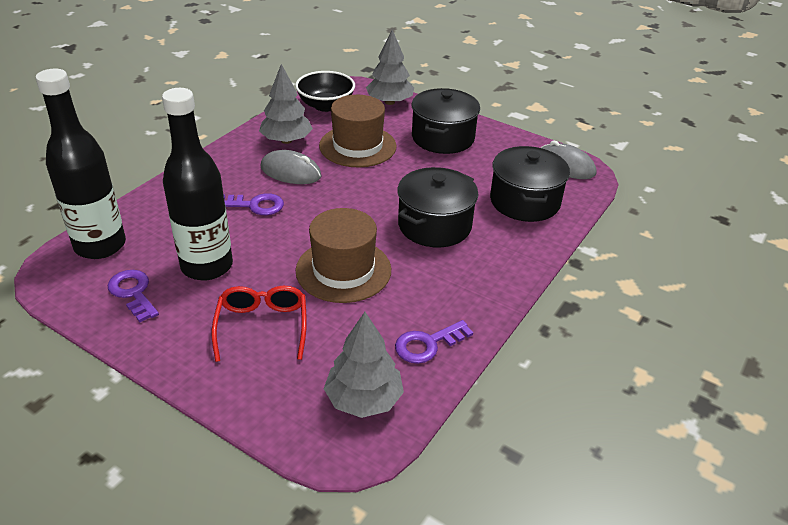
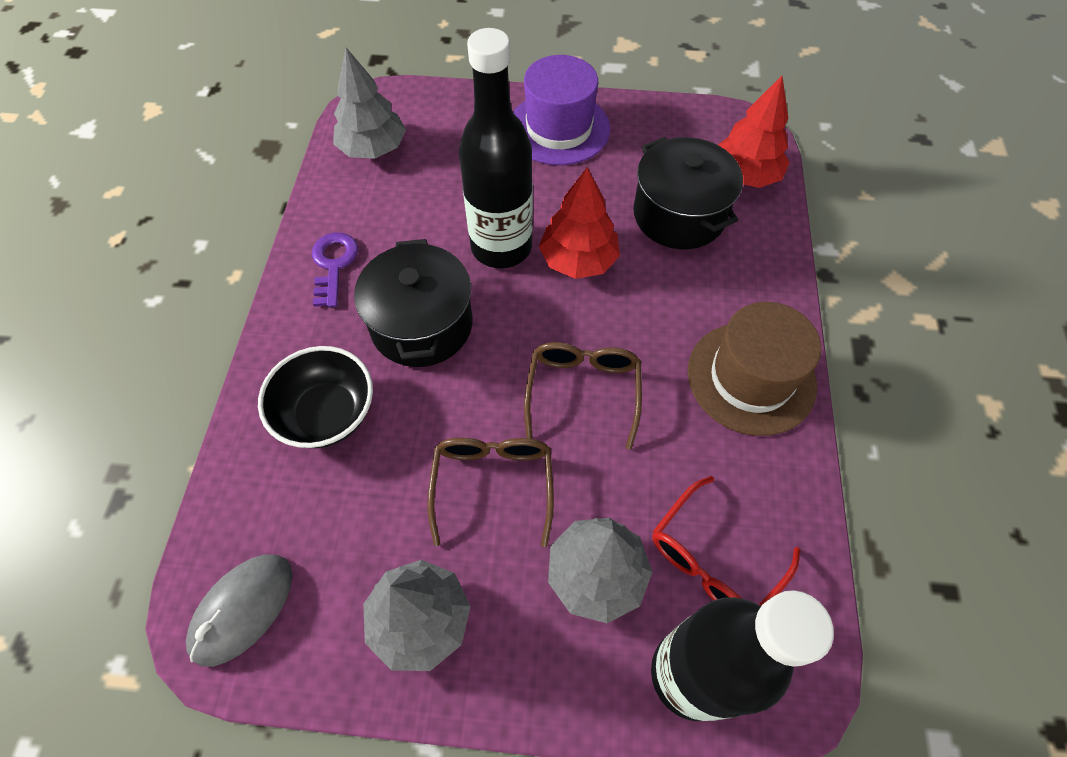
black pot: [397,167,478,247] [412,88,480,154] [490,146,570,222] = 3 -> [354,239,473,367] [633,137,743,249] = 2
brown glasses: none = 0 -> [427,438,554,547] [524,342,642,449] = 2
brown hat: [296,208,391,303] [319,95,396,167] = 2 -> [687,302,821,436] = 1
grey mouse: [260,150,322,184] [541,141,596,179] = 2 -> [186,555,292,667] = 1
purple hat: none = 0 -> [513,55,610,165] = 1
purple key: [108,270,159,322] [224,193,284,215] [395,320,473,364] = 3 -> [312,232,358,307] = 1
red tree: none = 0 -> [539,167,620,279] [718,76,790,188] = 2

